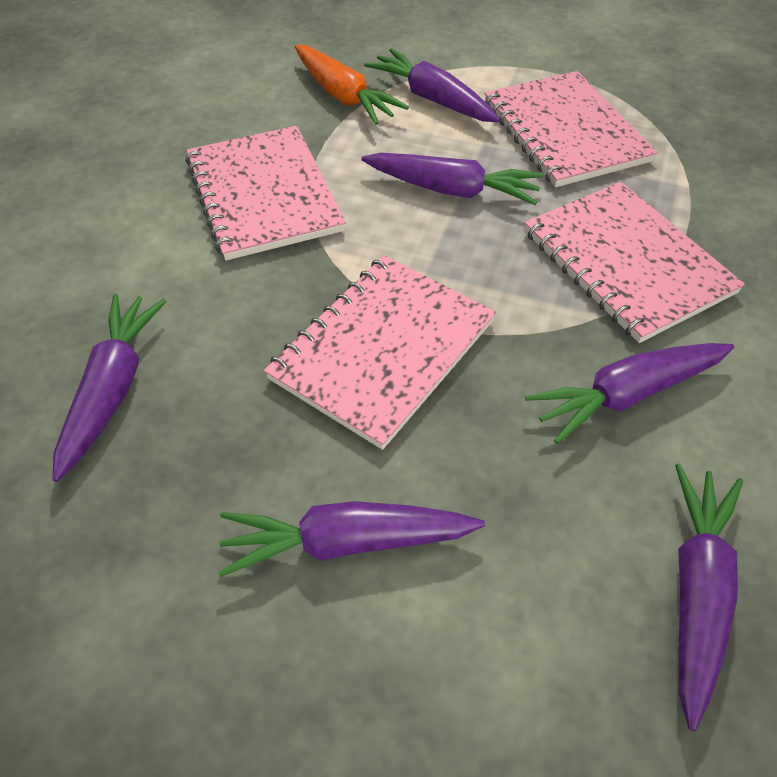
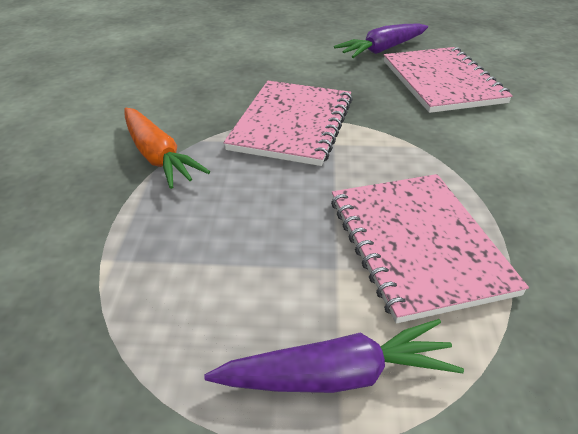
pink notebook: [186,126,346,261] [264,255,496,450] [484,71,658,187] [524,182,745,343] = 4 -> [224,81,353,166] [331,174,529,323] [384,47,513,113] = 3
purple carrot: [52,294,167,482] [218,501,485,577] [361,153,543,205] [364,48,500,122] [525,343,734,444] [675,464,743,731] = 6 -> [204,319,464,393] [334,24,428,58] = 2

